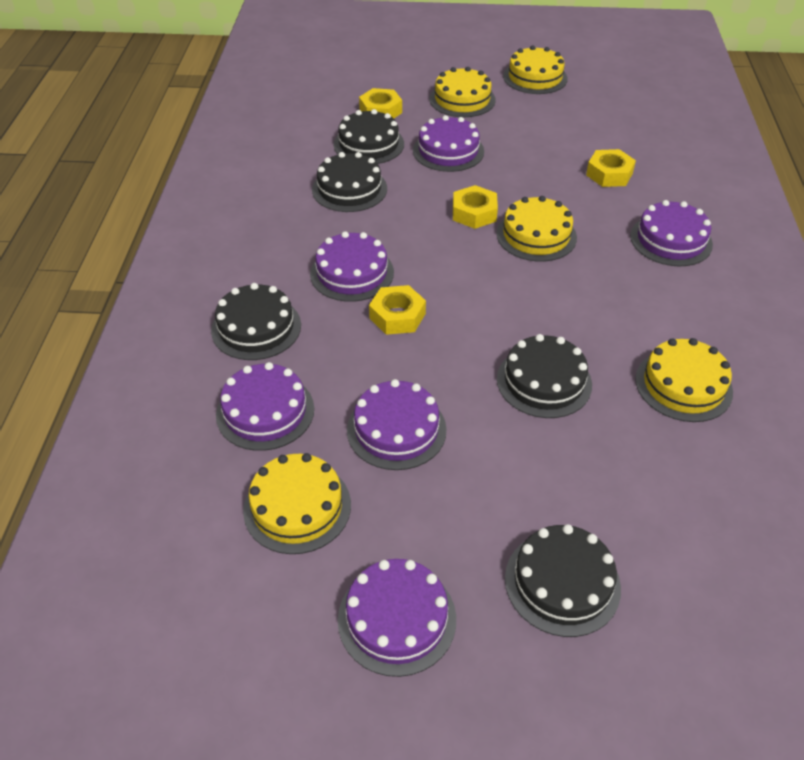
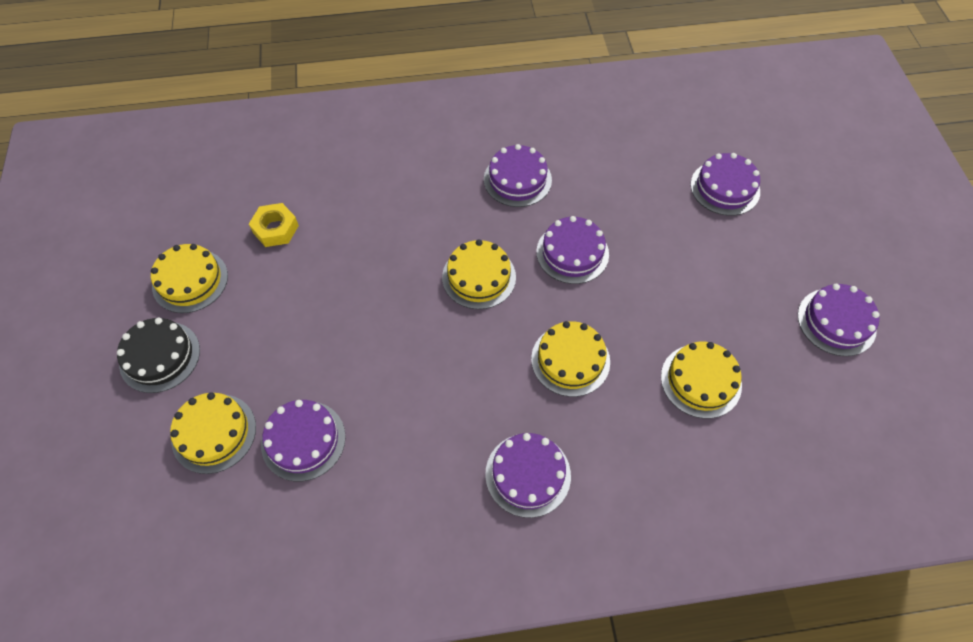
black cake: [211,283,301,360] [312,152,387,212] [334,109,404,164] [497,334,592,418] [505,524,621,637] = 5 -> [117,318,200,393] = 1
yellow nut: [359,88,402,118] [369,285,426,335] [453,185,498,229] [586,149,636,187] = 4 -> [249,203,299,247] = 1

